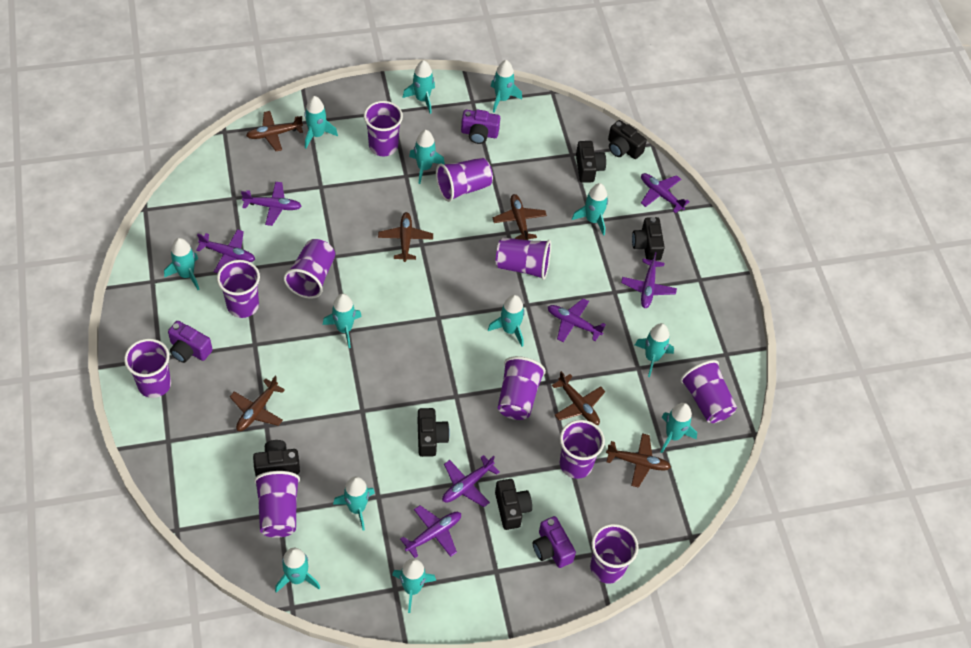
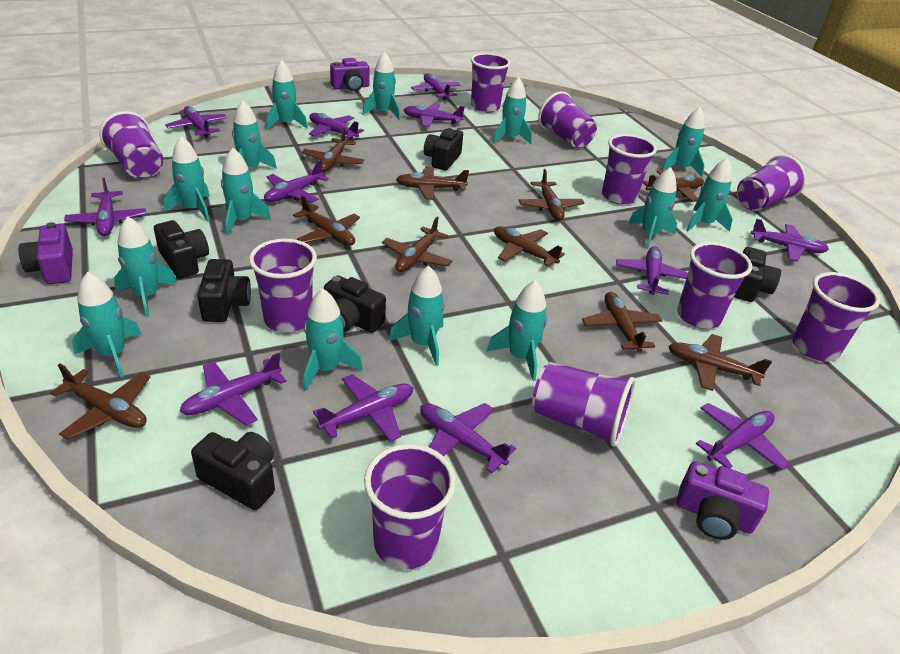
brown plane: [230,376,285,431] [246,111,303,151] [378,212,433,262] [493,194,547,240] [552,371,605,425] [606,433,671,488] = 6 -> [50,363,151,440] [293,195,360,246] [302,127,364,172] [382,217,452,272] [396,166,469,200] [494,226,565,266] [519,169,584,221] [582,292,662,352] [643,170,704,202] [668,334,772,391] = 10
purple cup: [124,339,171,398] [217,260,260,318] [254,471,300,538] [284,239,335,299] [364,101,403,156] [436,157,493,202] [496,238,551,280] [498,356,546,420] [560,420,605,479] [590,524,639,584] [680,360,737,423] = 11 -> [100,111,163,179] [249,239,317,333] [364,444,456,569] [471,53,510,113] [532,362,635,447] [538,91,597,148] [602,134,657,205] [677,242,752,329] [737,155,806,211] [792,272,880,362] = 10
purple plane: [196,229,255,273] [241,182,301,226] [400,505,461,558] [442,455,499,507] [548,298,606,342] [621,252,677,308] [641,173,690,213] = 7 -> [64,177,146,236] [165,106,228,138] [179,353,287,425] [264,160,329,203] [309,113,364,140] [313,374,413,442] [404,103,465,127] [411,73,461,100] [420,403,516,473] [616,246,688,295] [696,403,789,471] [750,219,829,262] = 12
turquoise rocket: [164,238,199,290] [275,548,320,593] [305,96,338,148] [323,294,362,348] [333,476,375,530] [392,558,436,613] [402,60,435,114] [409,130,445,184] [488,295,525,347] [491,60,522,112] [572,183,608,236] [635,323,674,377] [661,403,697,453] = 13 -> [72,272,142,378] [114,217,177,317] [164,136,210,222] [221,148,271,235] [232,101,277,169] [266,60,308,130] [303,289,363,391] [362,52,400,120] [389,266,445,366] [487,280,547,381] [492,77,532,144] [628,167,677,249] [661,107,705,177] [686,158,733,232] = 14

